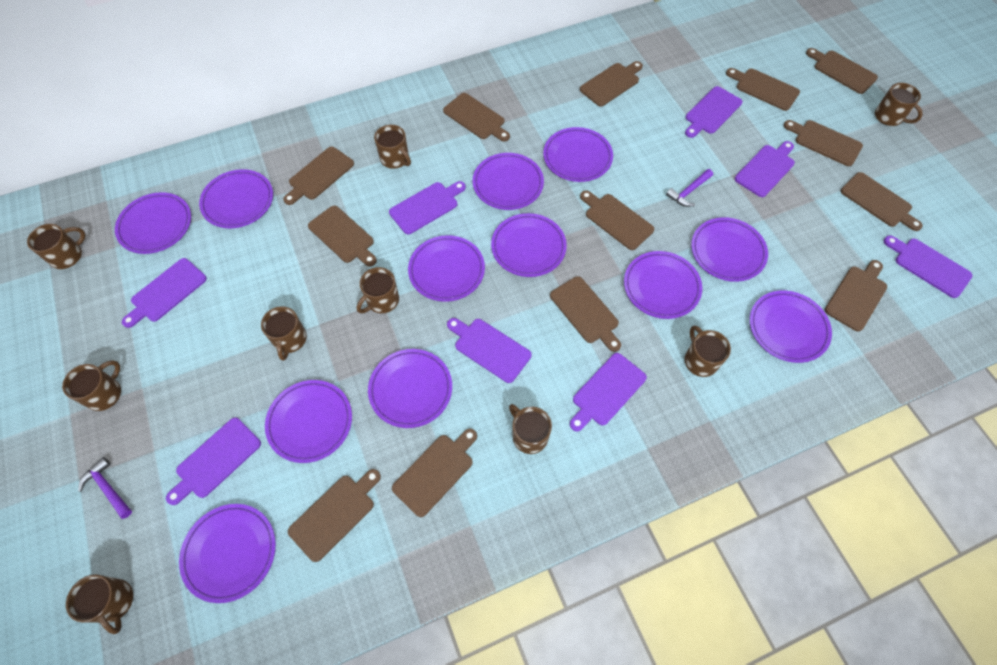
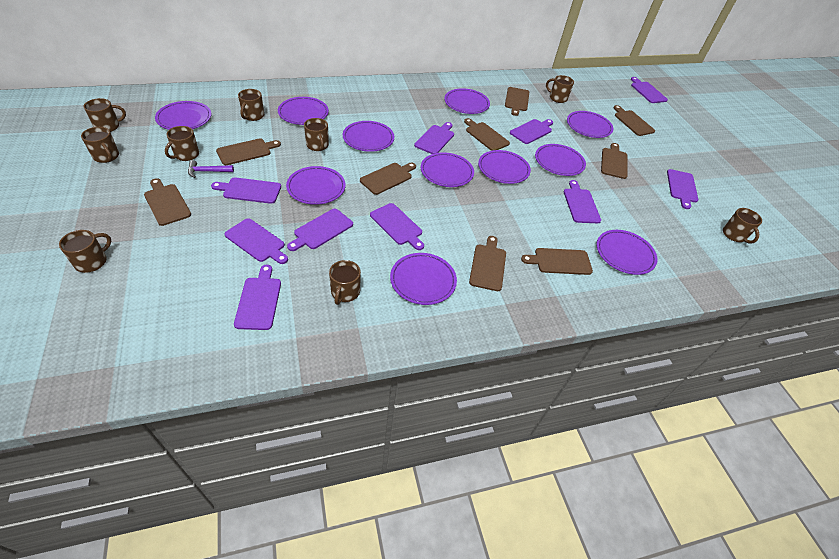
brown cutting board: [283,147,354,205] [288,469,381,562] [308,205,377,267] [392,428,477,517] [443,93,510,142] [550,276,621,352] [580,61,643,107] [580,190,654,250] [726,68,800,111] [783,120,863,166] [806,48,878,94] [825,260,887,331] [841,172,923,231] = 13 -> [144,178,191,226] [216,139,281,165] [360,163,416,195] [464,118,510,151] [469,236,506,291] [505,87,529,116] [521,248,593,275] [601,143,627,179] [613,105,655,136] = 9
purple cutting board: [122,258,207,328] [166,418,261,505] [389,181,466,234] [447,318,532,383] [570,353,647,432] [685,86,742,138] [735,141,795,197] [884,235,973,298] = 8 -> [211,177,281,204] [224,218,288,264] [234,265,281,330] [287,209,353,251] [370,203,424,250] [414,122,454,154] [510,119,553,144] [564,180,601,223] [631,77,668,103] [667,169,698,209] = 10
purple hammer: [78,457,132,519] [666,169,713,207] = 2 -> [188,160,234,178] = 1
purple plate: [115,192,191,254] [179,504,276,603] [199,169,273,228] [265,380,352,463] [368,349,452,428] [408,235,485,302] [473,153,544,210] [491,213,567,277] [543,127,613,182] [624,251,702,319] [691,217,768,282] [750,291,832,363] = 12 -> [155,101,211,130] [278,97,329,125] [286,166,346,205] [343,121,394,152] [390,253,457,305] [421,152,474,187] [444,88,490,114] [478,150,531,184] [535,144,586,176] [567,111,613,138] [596,230,658,275] = 11

